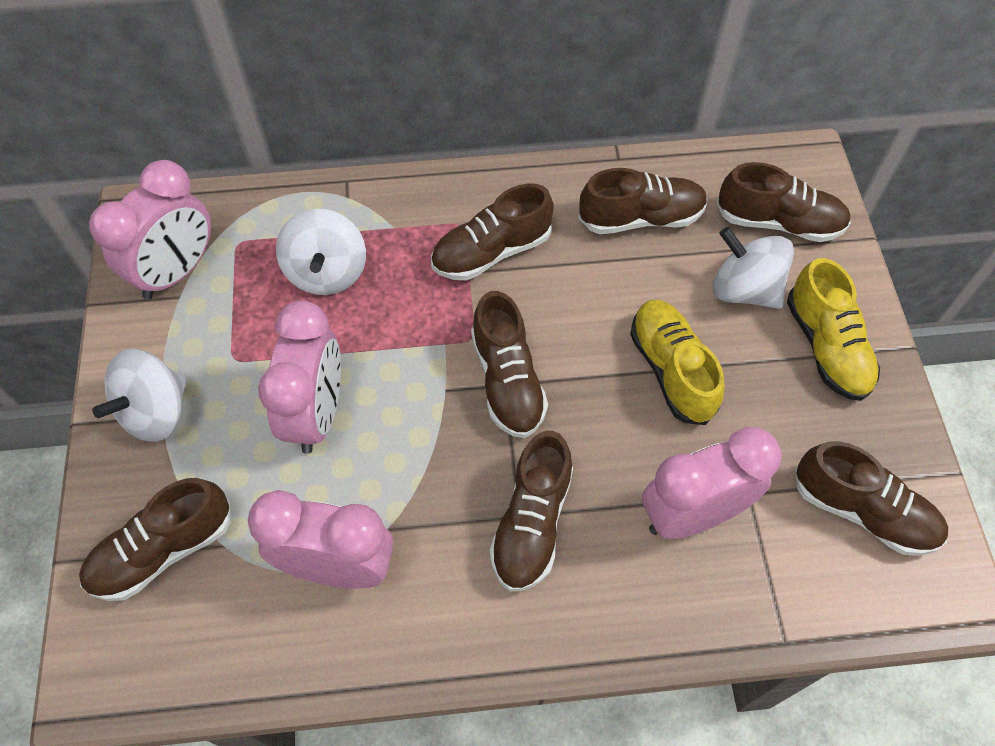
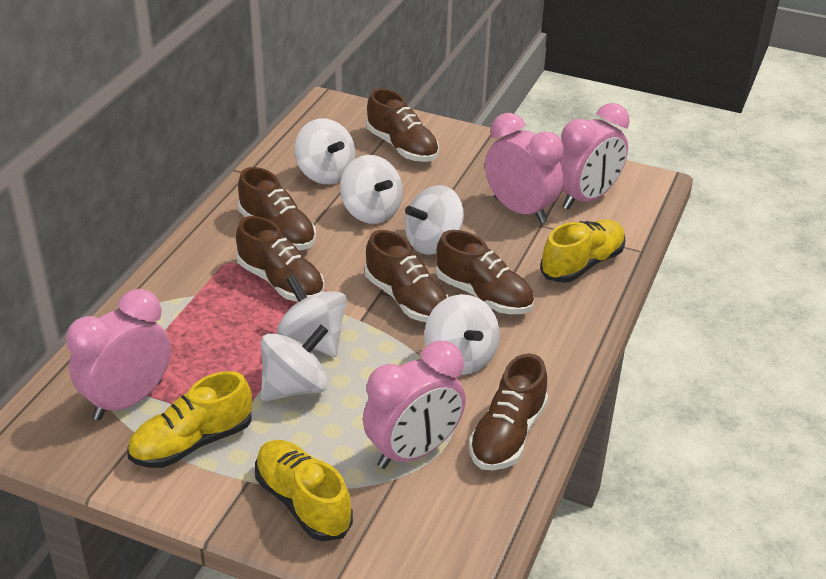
brown shoe: [79,478,230,601] [431,183,554,281] [471,291,548,438] [489,431,573,592] [578,168,708,234] [717,162,851,242] [795,441,948,556] = 7 -> [236,216,325,302] [238,167,316,250] [365,230,449,322] [366,88,439,162] [436,230,534,314] [469,353,548,471] = 6
white spinning top: [92,349,187,442] [276,209,366,295] [713,227,794,309] = 3 -> [261,325,328,401] [277,275,347,357] [294,118,356,184] [340,155,403,224] [405,185,464,255] [424,294,500,375] = 6
yellow shoe: [630,299,725,425] [787,258,880,401] = 2 -> [127,371,252,468] [255,440,353,541] [540,220,625,283] = 3

